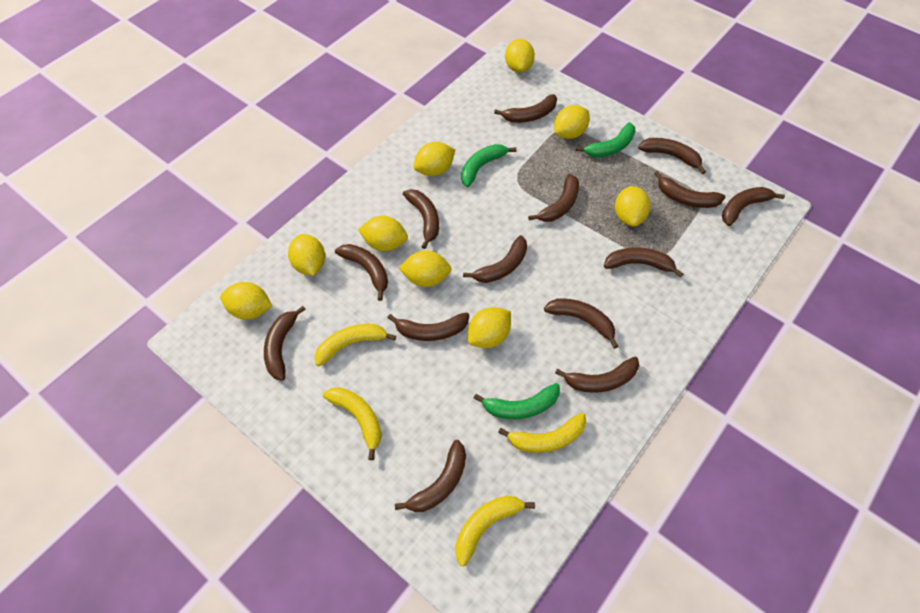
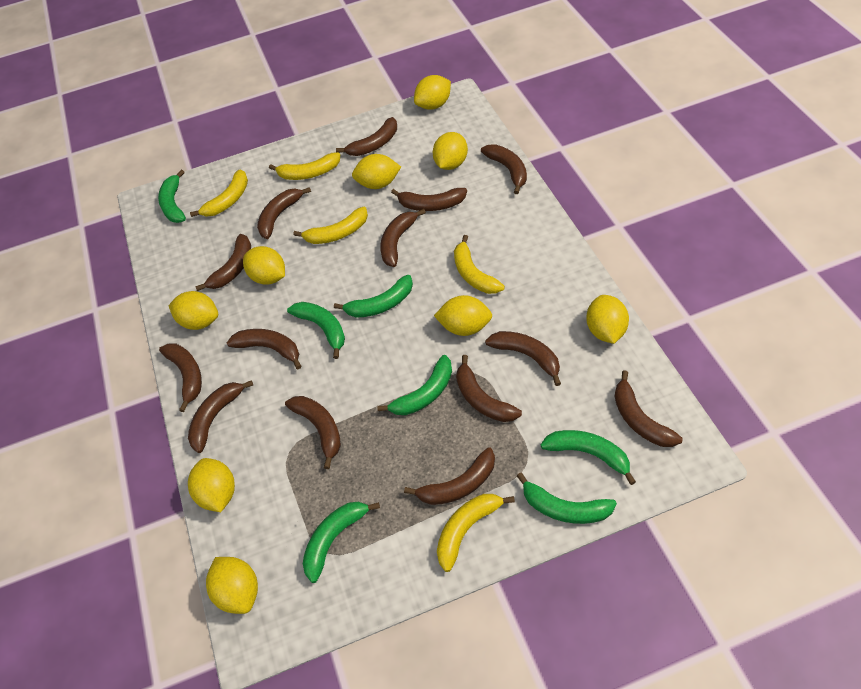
green banana: [461,144,516,187] [474,383,560,419] [576,122,635,158] = 3 -> [158,170,186,223] [287,302,345,359] [303,502,380,583] [334,275,413,318] [377,355,452,415] [517,472,617,524] [541,430,636,485] = 7
yellow banana: [315,324,396,366] [323,387,382,460] [455,496,535,566] [498,413,586,453] = 4 -> [190,169,248,217] [269,152,340,180] [293,207,368,244] [437,494,515,572] [454,235,505,294] = 5

